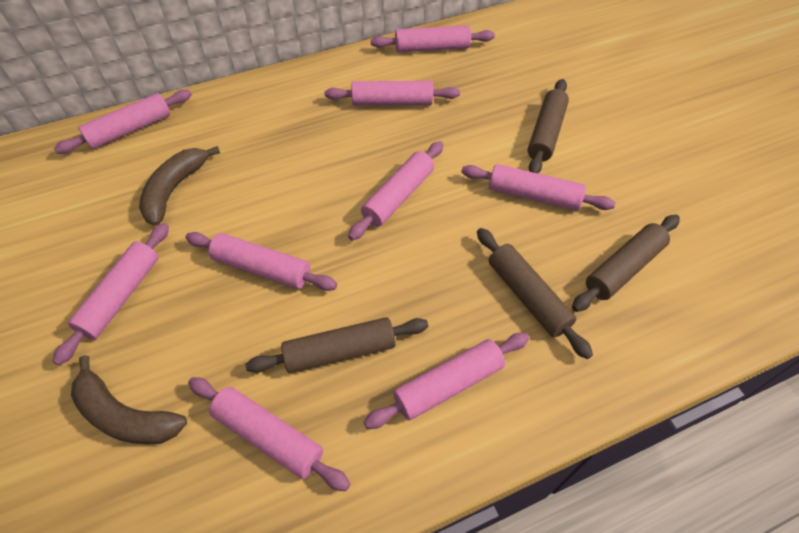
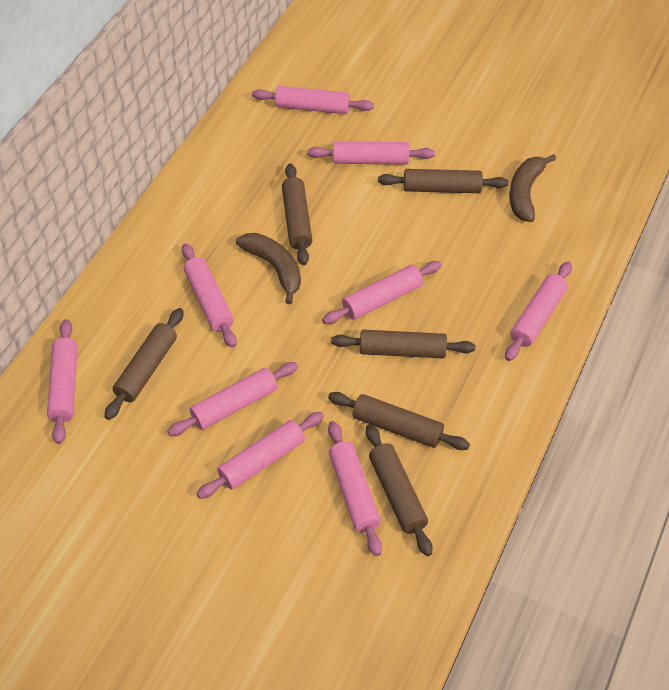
brown rolling pin: [245,317,428,373] [477,228,593,359] [528,79,569,173] [572,215,680,312] = 4 -> [104,308,184,420] [282,163,312,265] [328,392,470,450] [331,330,475,358] [366,424,432,556] [378,169,508,193] = 6

